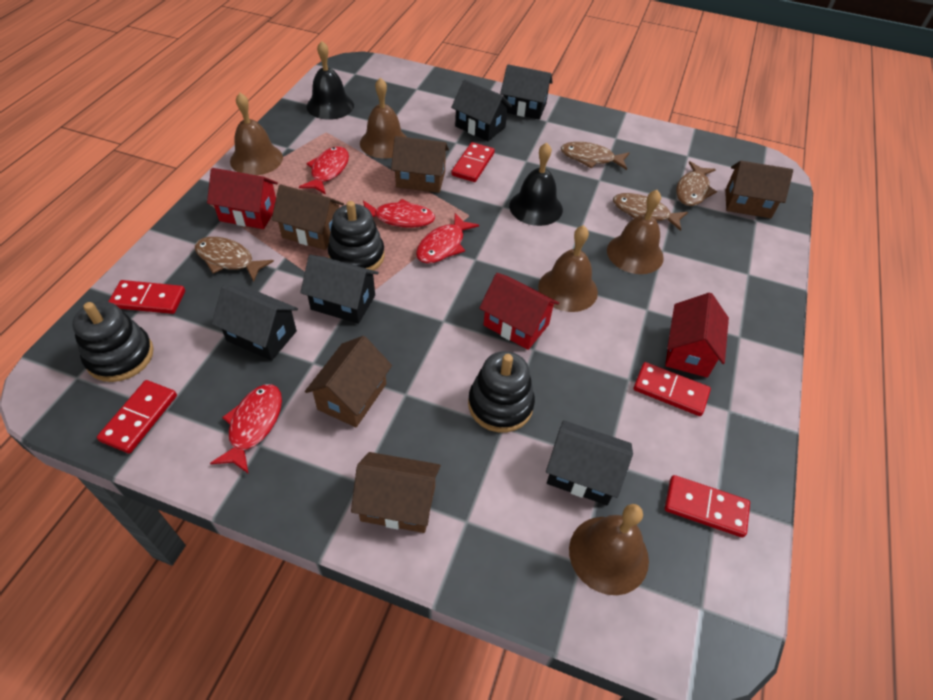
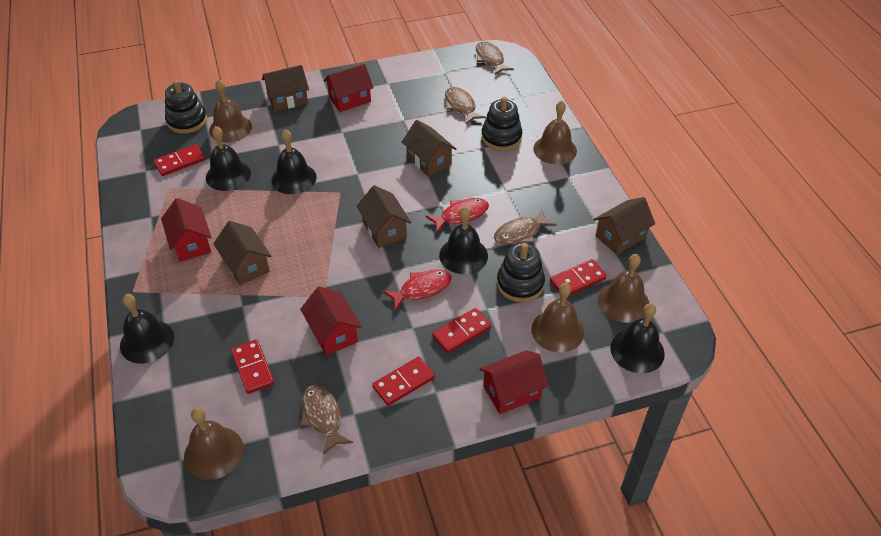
black bell: [307,41,354,120] [509,142,563,226] = 2 -> [120,294,174,364] [206,126,251,191] [271,129,317,194] [439,207,488,274] [610,303,665,373] = 5
black house: [212,285,298,361] [300,255,379,324] [451,79,512,141] [500,64,553,120] [546,420,633,505] = 5 -> none = 0
red fish: [210,384,282,474] [299,146,349,195] [363,199,435,228] [416,213,479,263] = 4 -> [383,270,452,311] [425,198,489,233] = 2
red house: [207,168,278,229] [479,273,559,350] [665,292,729,378] = 3 -> [161,198,212,262] [300,286,362,355] [324,64,373,112] [479,350,549,414] = 4

